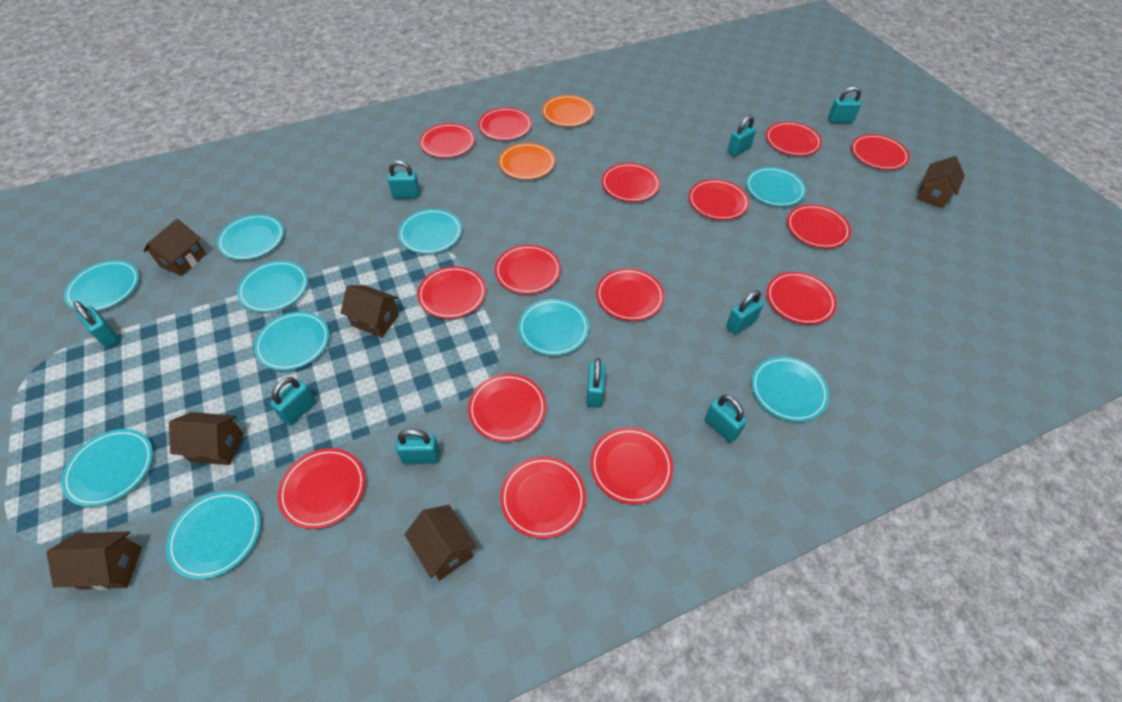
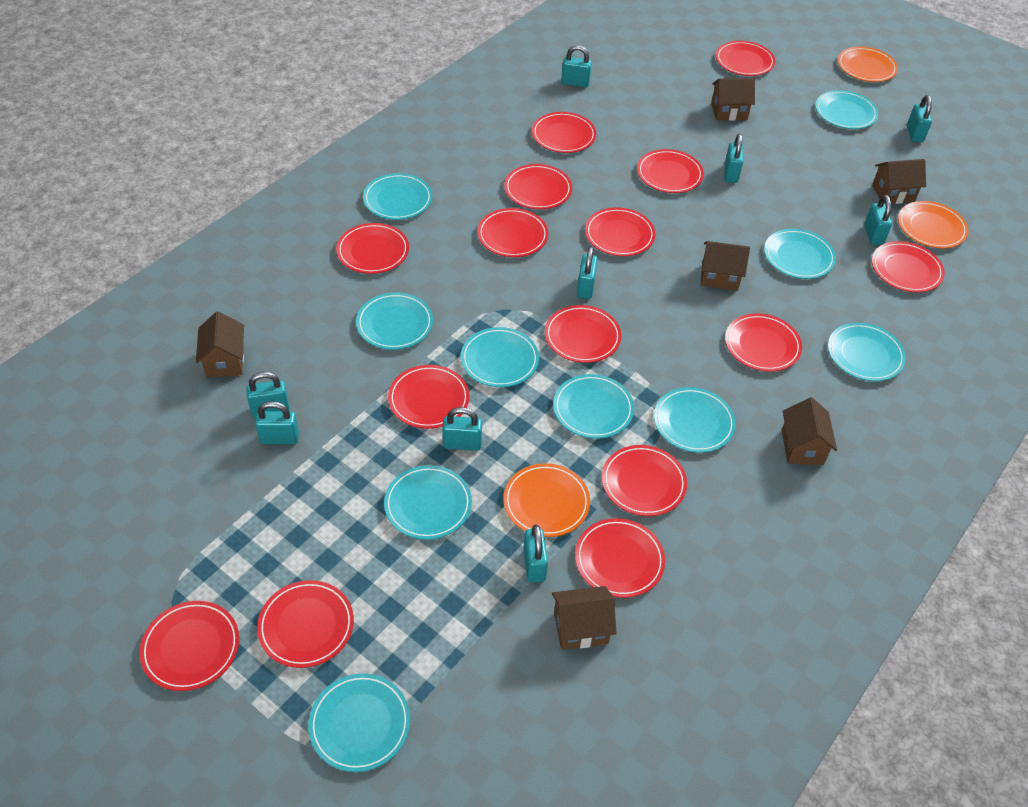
orange plate: [498,143,555,180] [542,95,595,127] = 2 -> [503,463,590,537] [838,47,898,82] [898,201,969,248] = 3

